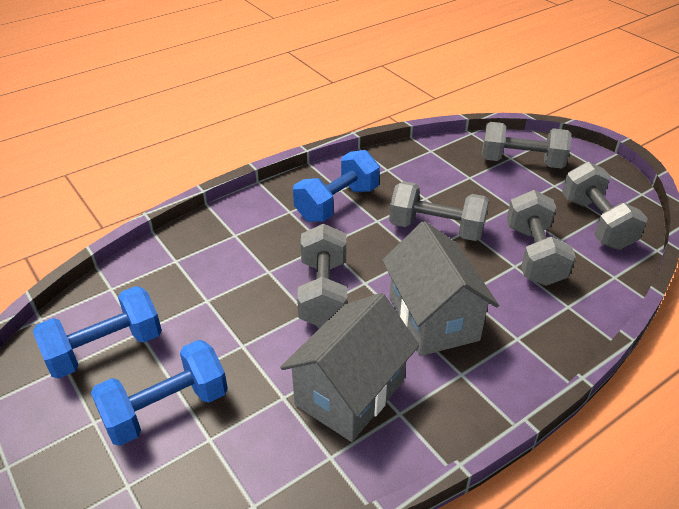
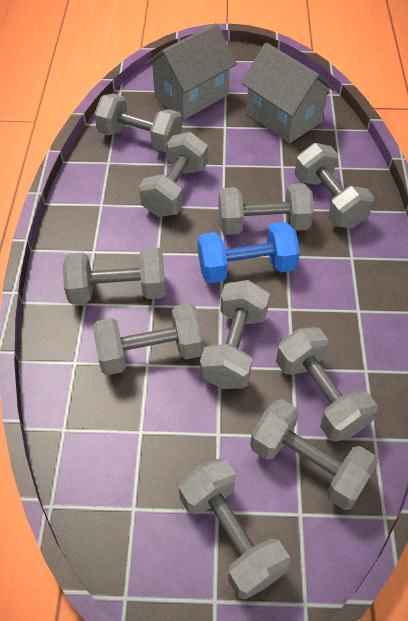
blue dumbbell: [33,286,162,379] [91,340,228,446] [293,150,380,222] = 3 -> [198,222,300,283] = 1
grey dumbbell: [297,224,347,327] [389,181,489,241] [482,122,572,168] [507,190,576,286] [562,162,648,250] = 5 -> [63,248,166,305] [93,303,204,375] [94,93,182,152] [139,132,208,217] [179,458,290,599] [200,280,270,389] [218,183,314,235] [250,399,378,510] [276,327,377,442] [294,143,374,228] = 10

